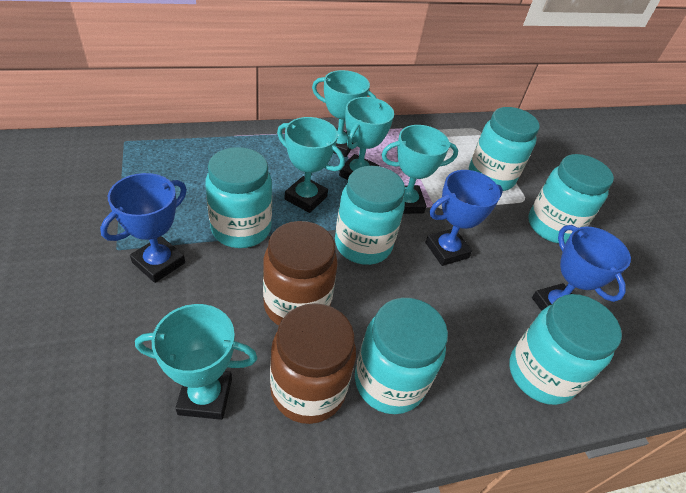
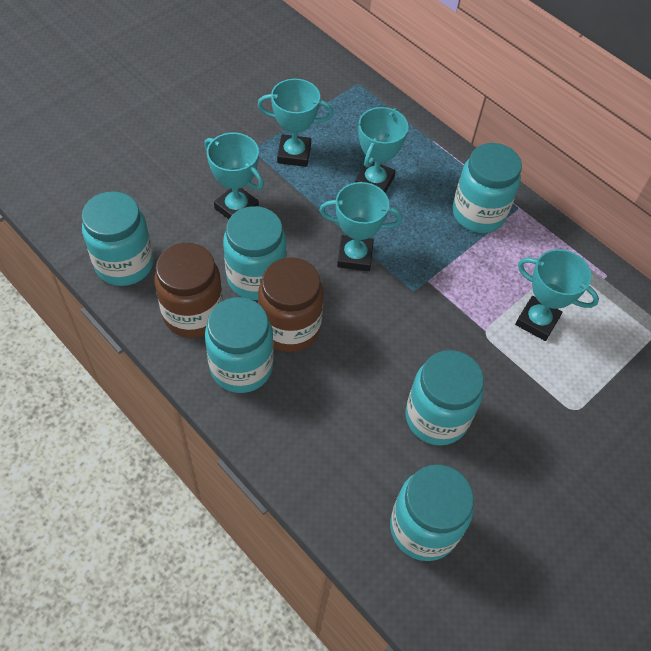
blue trophy: [100,173,187,283] [425,170,503,266] [532,225,631,311] = 3 -> none = 0

